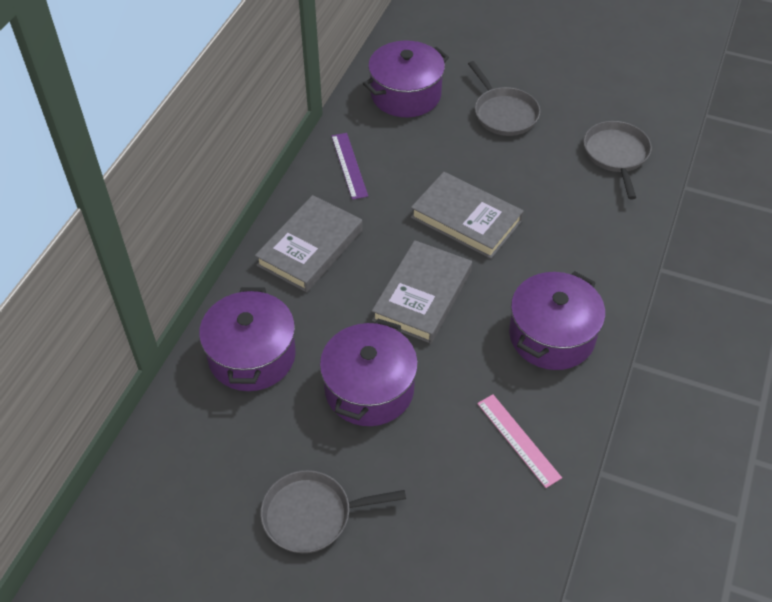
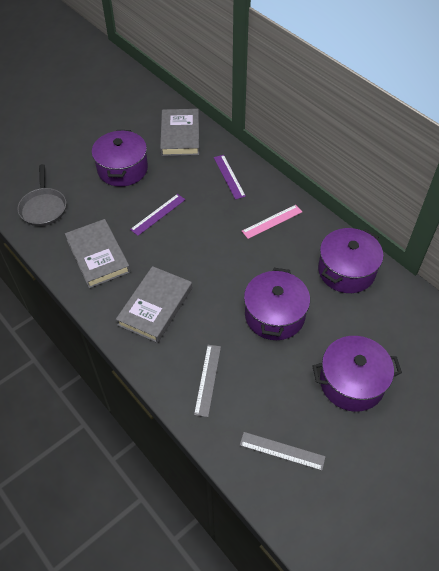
grey pan: [260,470,406,553] [468,61,540,136] [584,121,652,199] = 3 -> [17,164,66,226] = 1
grey ruler: none = 0 -> [194,345,221,417] [240,432,326,471] = 2
purple ruler: [331,133,368,200] = 1 -> [130,194,185,236] [214,155,246,200] = 2

